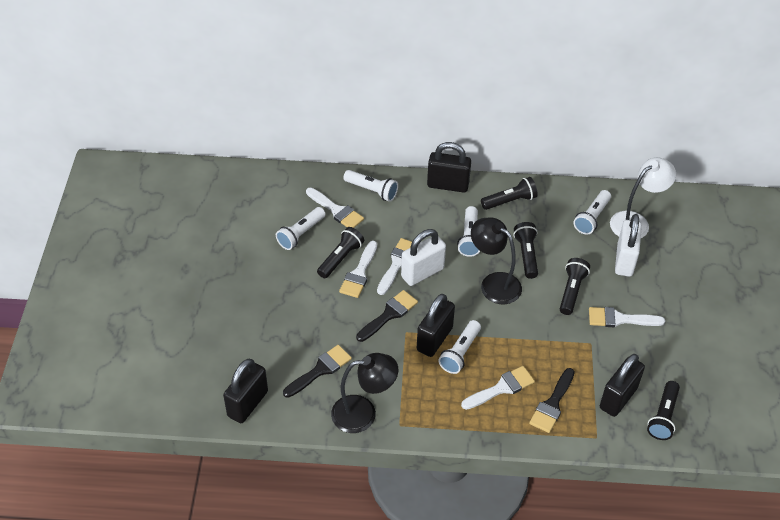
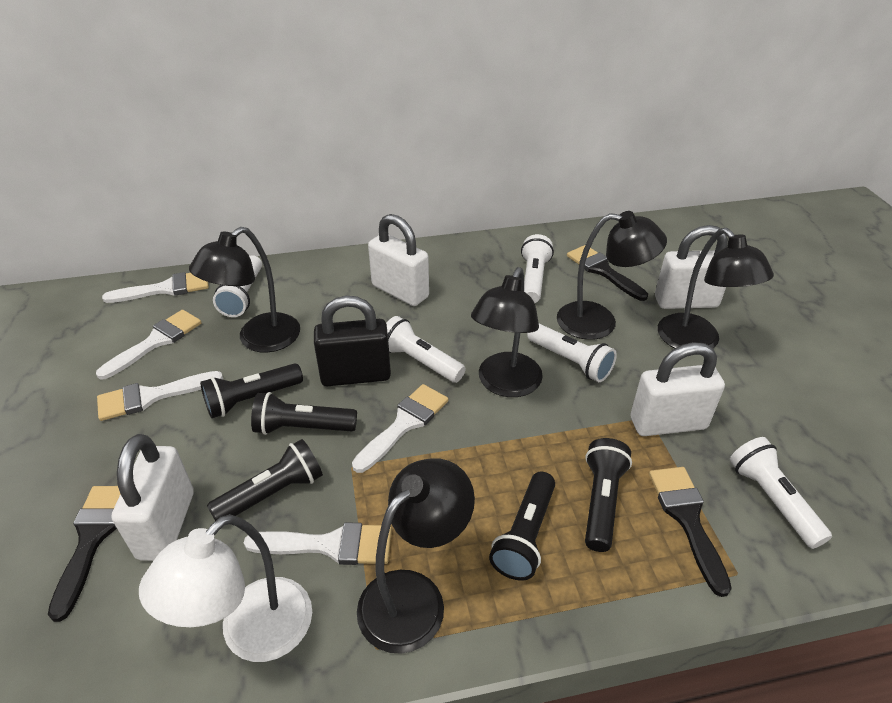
black lamp: [331,353,398,433] [471,217,522,304] = 2 -> [189,227,300,353] [357,458,475,654] [471,267,543,397] [557,211,667,340] [658,228,774,348] = 5
black padlock: [223,359,268,423] [417,294,455,357] [427,142,471,193] [600,354,645,417] = 4 -> [314,296,391,386] = 1
white padlock: [401,229,446,286] [615,214,642,277] = 2 -> [111,434,194,561] [368,214,429,306] [630,342,725,436] [655,225,728,309] = 4

